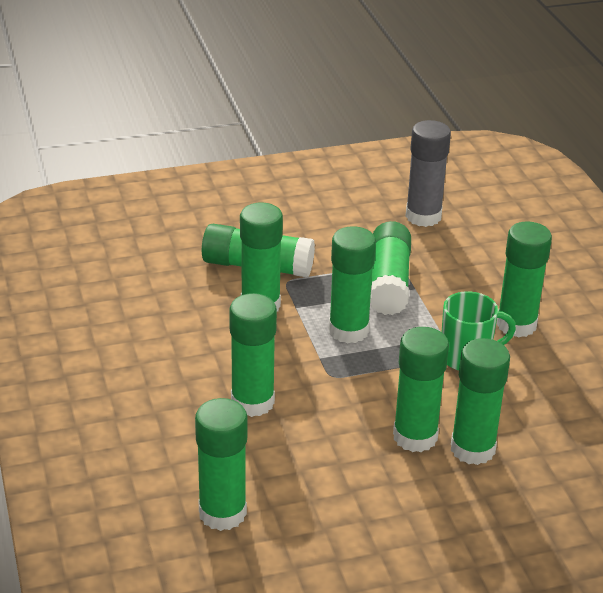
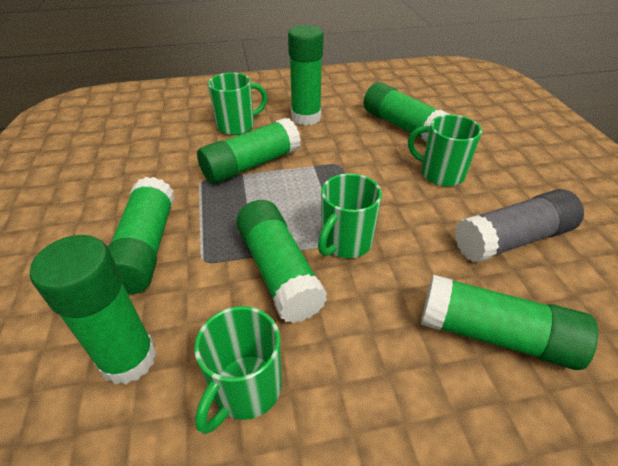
green glue stick: [195,398,247,531] [202,224,315,277] [229,293,277,417] [240,202,283,311] [329,226,376,343] [370,221,411,315] [393,327,449,452] [451,338,510,465] [496,222,552,337] = 9 -> [30,235,157,385] [107,177,175,294] [197,118,301,184] [236,200,327,323] [288,25,323,126] [364,82,450,142] [421,275,598,370] = 7
green mug: [442,291,516,370] = 1 -> [194,306,282,434] [208,72,267,135] [318,173,382,258] [408,115,482,187] = 4

